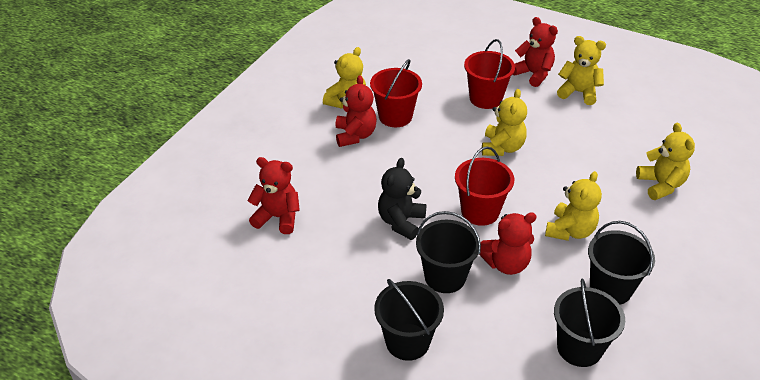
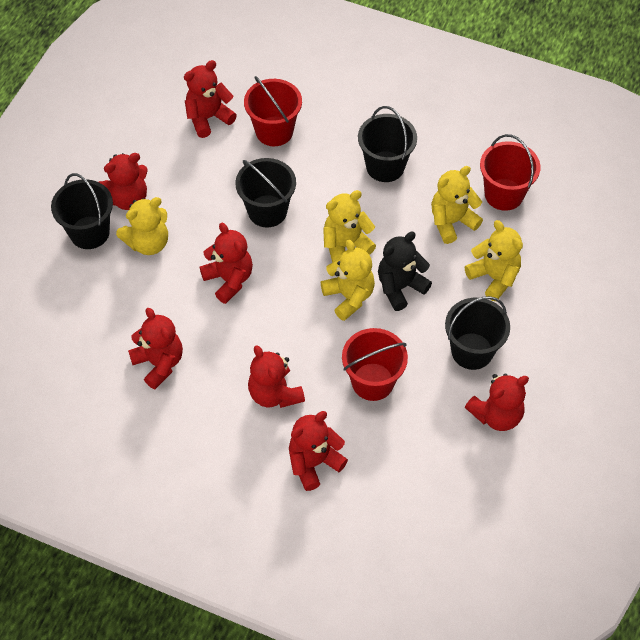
red teddy bear: [247,157,300,234] [335,75,377,147] [479,212,537,275] [513,17,558,87] = 4 -> [99,153,148,210] [128,308,183,389] [184,60,237,138] [200,223,253,304] [248,345,305,408] [289,411,348,491] [465,374,529,431] = 7

